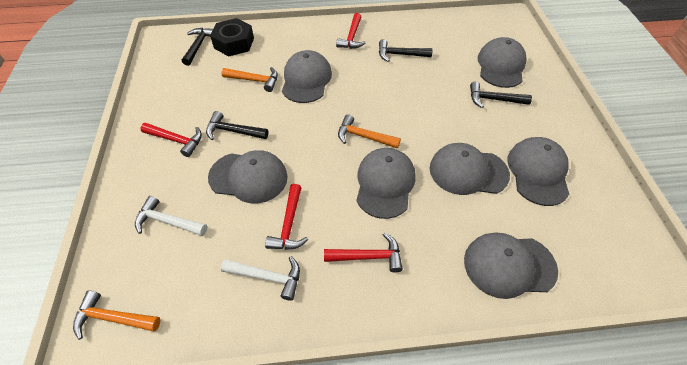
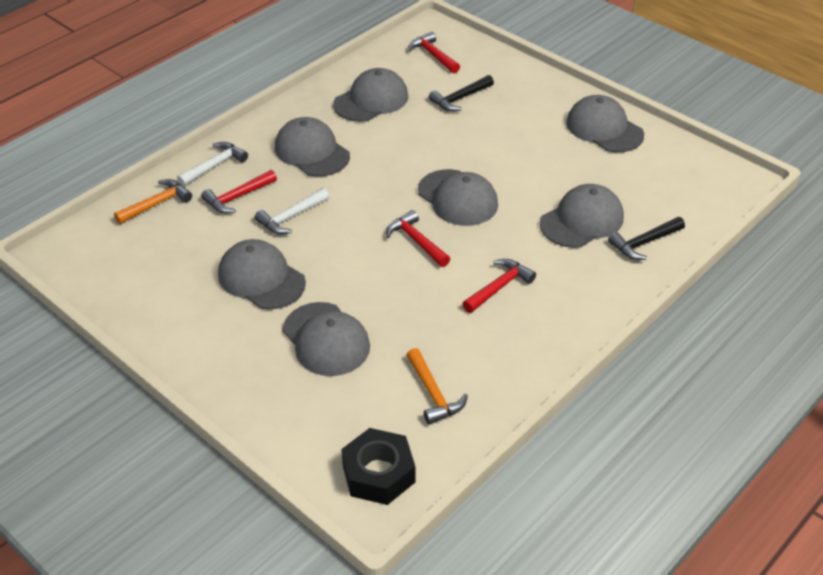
black hammer: [182,28,213,66] [206,111,268,140] [379,39,433,62] [470,81,532,108] = 4 -> [429,75,494,111] [608,217,685,260] = 2
orange hammer: [73,291,160,340] [222,67,278,92] [338,114,401,149] = 3 -> [114,179,192,224] [406,348,468,425] = 2

